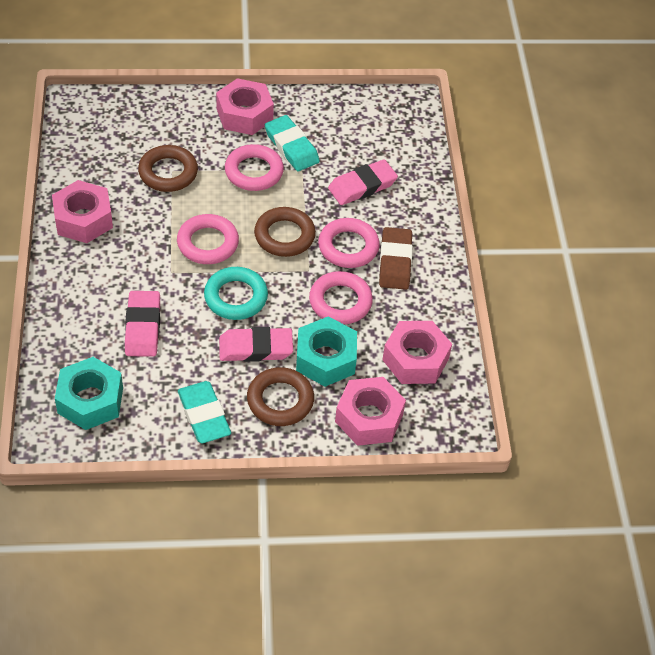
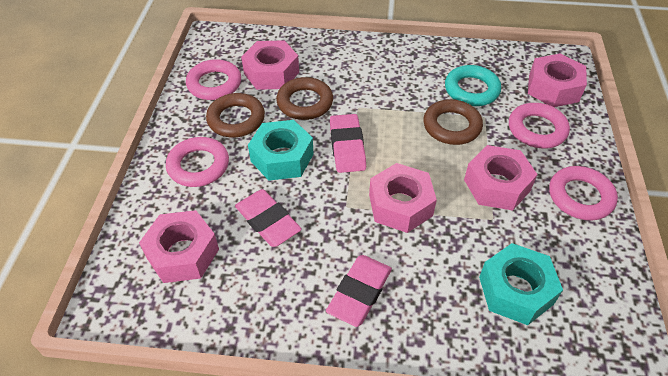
brown eraser: [379,227,413,290] = 1 -> none = 0
pink nut: [52,180,113,243] [216,78,274,135] [335,377,406,446] [382,321,452,384] = 4 -> [139,210,219,283] [241,40,299,90] [369,163,437,233] [464,145,538,211] [528,53,587,107] = 5
turquoise eraser: [178,381,231,443] [265,115,320,171] = 2 -> none = 0

